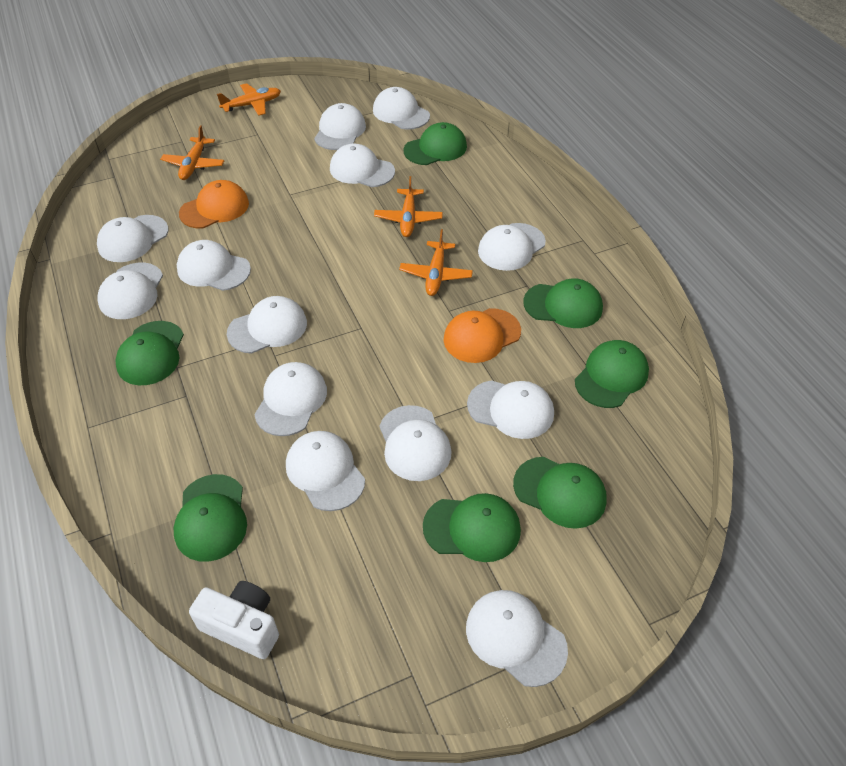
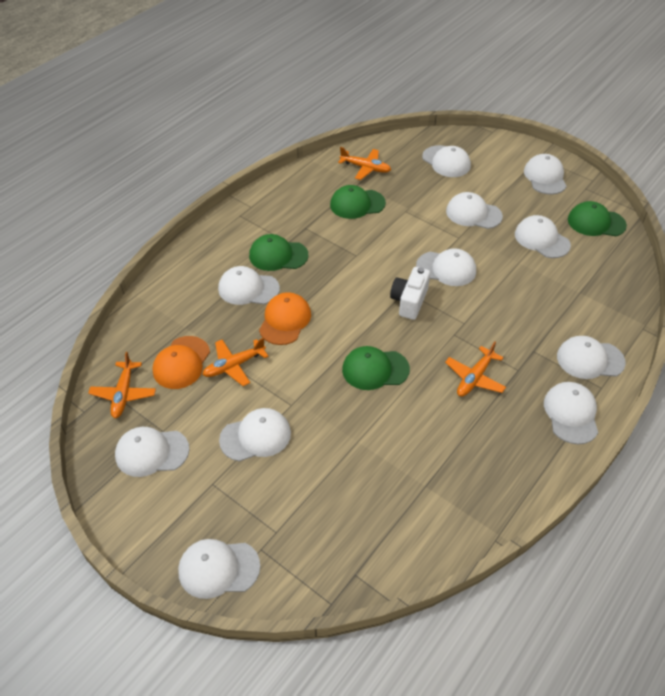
green cap: [115,321,184,385] [174,474,247,562] [403,122,467,165] [423,493,521,562] [513,457,607,529] [523,278,603,328] [575,340,649,408] = 7 -> [249,234,309,271] [330,185,386,219] [342,346,410,390] [568,201,627,236] = 4
white cap: [97,215,168,262] [98,263,163,319] [177,240,251,291] [227,296,307,354] [254,362,327,436] [286,431,365,511] [314,103,366,150] [330,144,395,187] [373,87,430,130] [379,405,451,481] [466,590,568,687] [467,380,554,439] [478,223,546,271] = 13 -> [115,427,189,477] [178,539,260,599] [218,266,280,305] [219,408,291,462] [416,248,476,286] [422,145,471,177] [446,192,503,229] [515,215,571,258] [524,154,567,195] [544,382,598,444] [557,336,626,379] = 11

